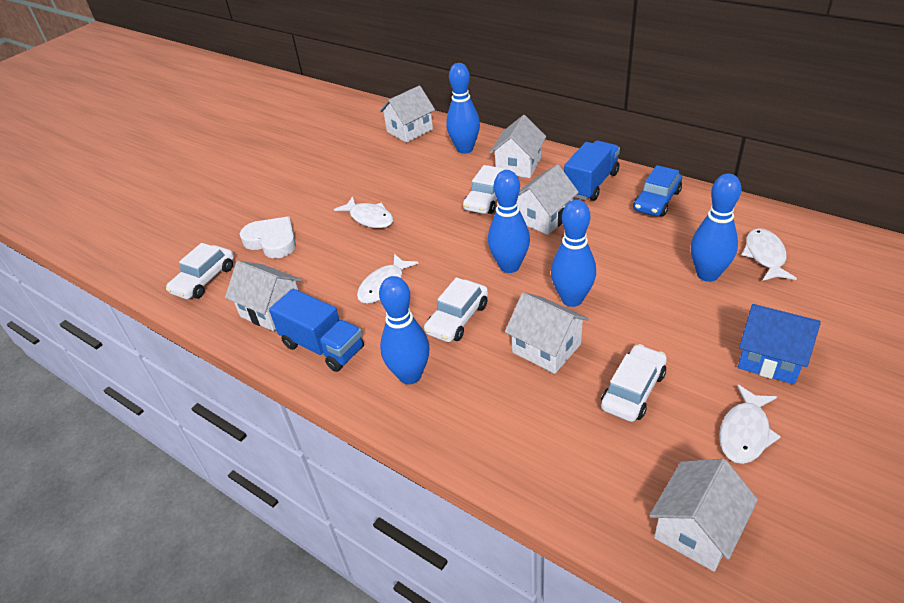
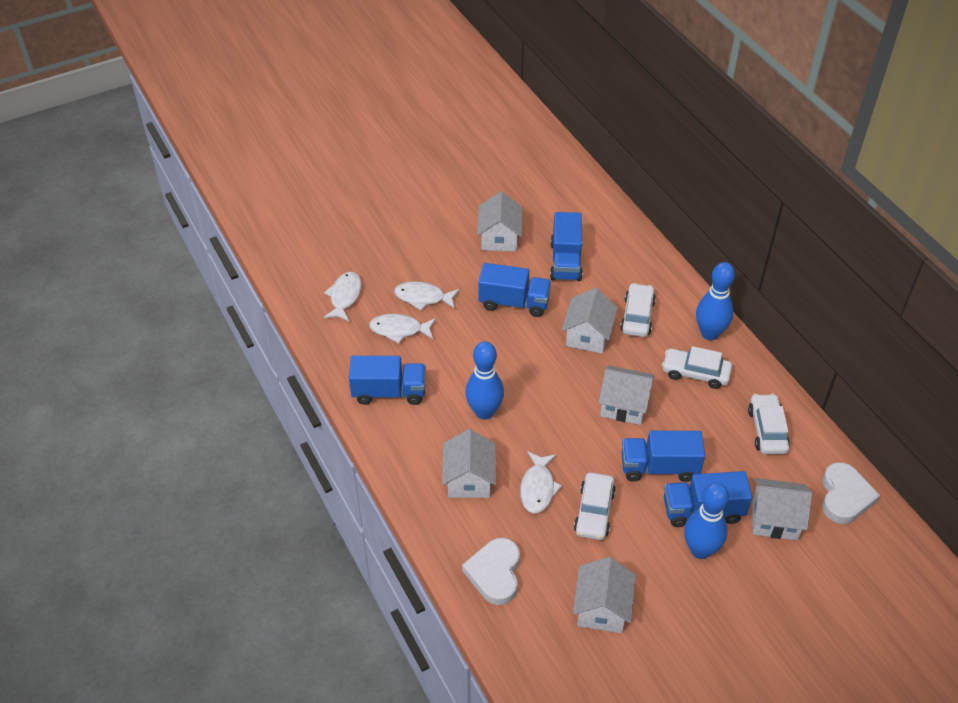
blue bowling pin: [379,276,430,384] [446,63,480,154] [488,170,530,273] [551,200,596,307] [691,174,741,282] = 5 -> [465,341,504,420] [684,482,729,559] [696,262,735,340] = 3
blue car: [633,165,682,217] = 1 -> none = 0
blue house: [738,304,821,384] = 1 -> none = 0
blue truck: [269,289,364,372] [564,141,620,201] = 2 -> [349,356,426,405] [478,263,551,317] [550,212,583,281] [621,431,705,482] [664,471,752,527] = 5
white heart: [240,217,296,258] = 1 -> [462,538,520,605] [822,463,880,524] = 2

